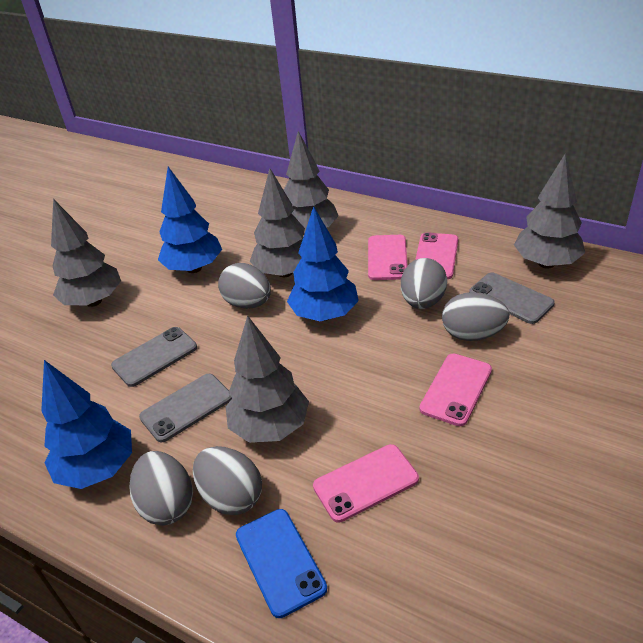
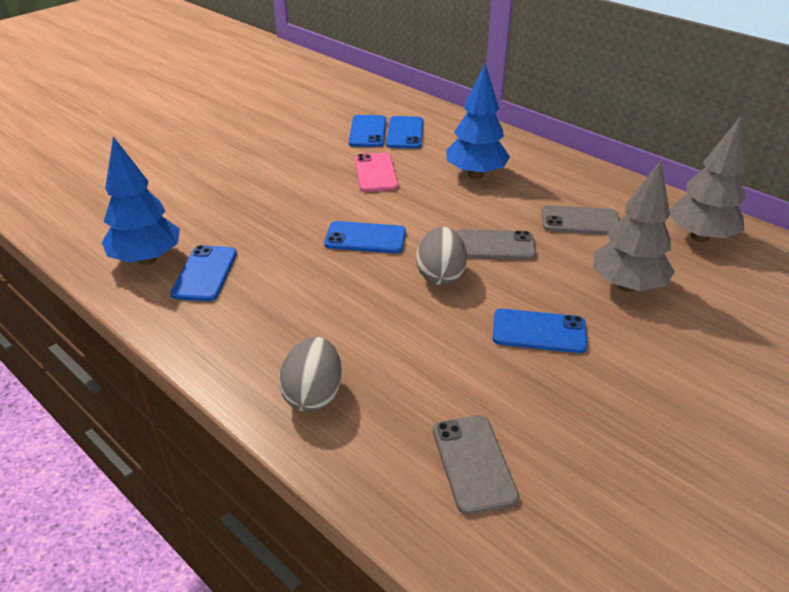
blue phone: [236,509,327,618] = 1 -> [170,245,237,301] [324,221,406,253] [349,115,386,147] [386,116,423,149] [493,309,587,353] = 5
blue tree: [41,360,132,489] [158,167,222,273] [287,206,359,321] = 3 -> [102,136,180,265] [447,64,510,179] = 2
grey egg: [129,451,193,526] [193,446,262,515] [218,263,271,309] [401,258,447,309] [442,292,510,341] = 5 -> [279,337,342,412] [416,227,467,285] = 2
grey tree: [51,199,121,307] [225,315,309,443] [250,168,305,277] [284,131,339,235] [514,154,585,268] = 5 -> [593,160,675,292] [669,117,746,242] = 2
pink phone: [313,444,419,523] [368,235,407,280] [415,232,458,279] [419,353,492,426] = 4 -> [355,153,398,192] = 1

